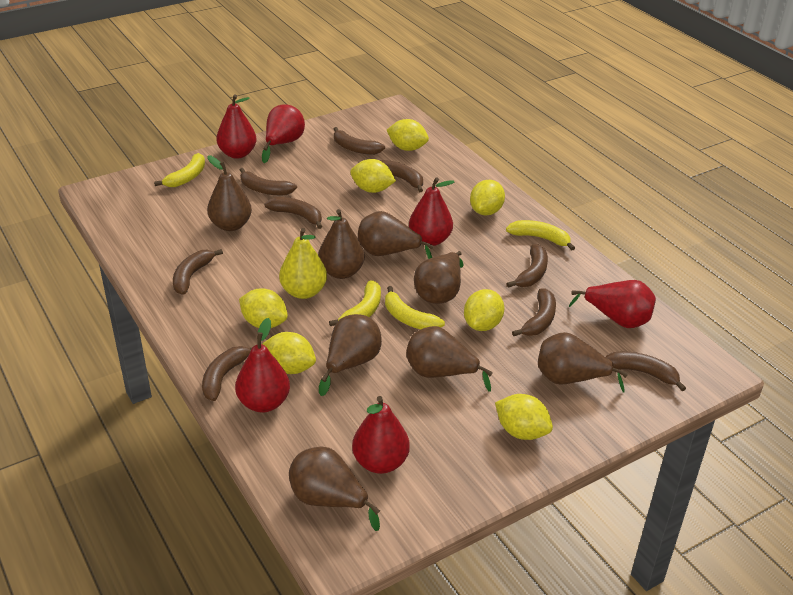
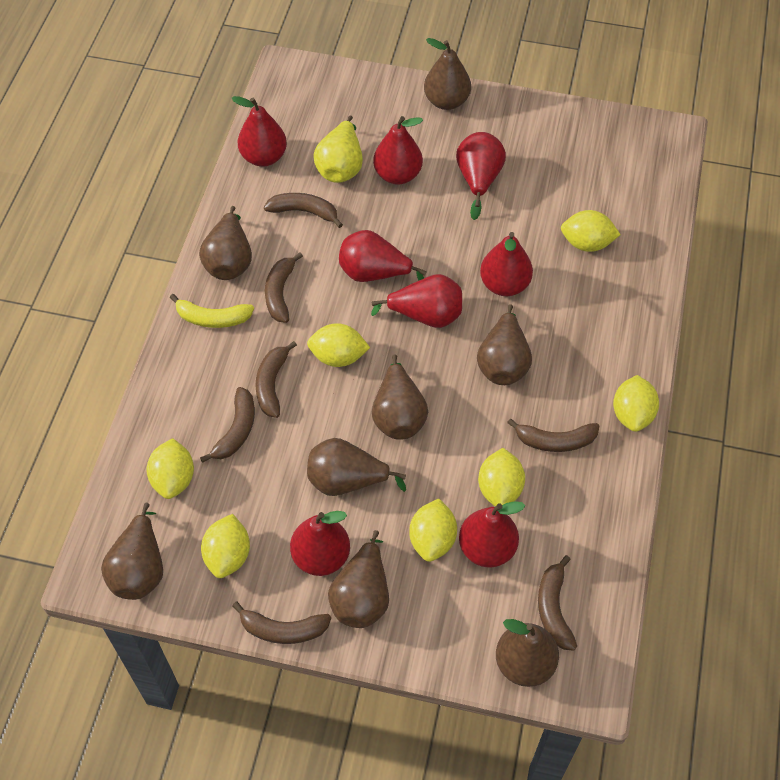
brown banana: [173,249,223,295] [202,346,253,401] [240,168,297,195] [265,197,322,229] [334,127,385,155] [380,160,423,192] [507,244,548,288] [512,288,556,336] [606,352,686,391] = 9 -> [200,387,255,463] [232,602,331,644] [255,341,297,418] [264,193,343,228] [265,253,303,323] [507,418,599,452] [538,555,577,651] = 7
red pear: [216,94,256,159] [235,318,290,412] [262,104,305,163] [352,396,410,474] [409,177,454,246] [569,280,656,328] = 6 -> [231,96,287,167] [290,511,350,576] [339,230,427,282] [371,274,462,328] [373,116,423,185] [456,132,506,220] [459,501,525,567] [480,232,533,296] = 8
yellow banana: [154,153,205,187] [329,280,381,326] [385,286,445,329] [506,220,575,250] = 4 -> [170,294,254,328] = 1

